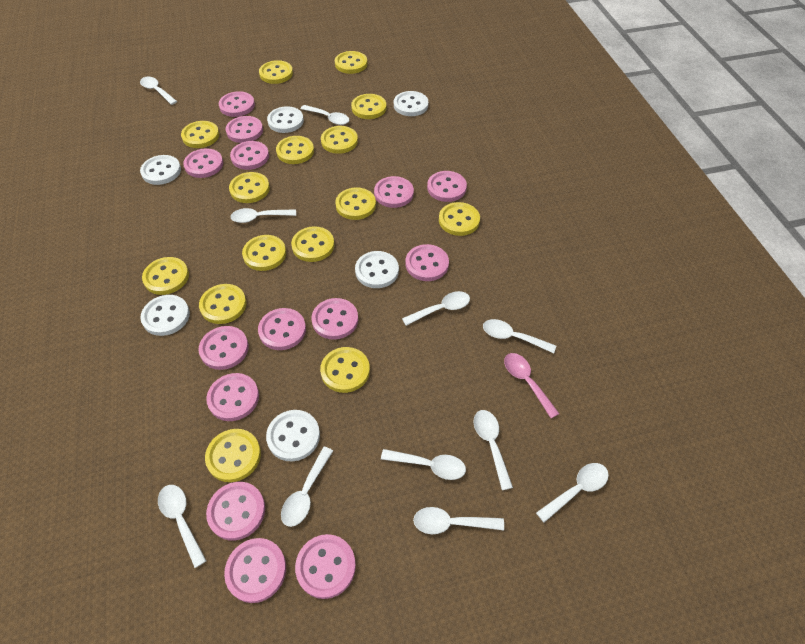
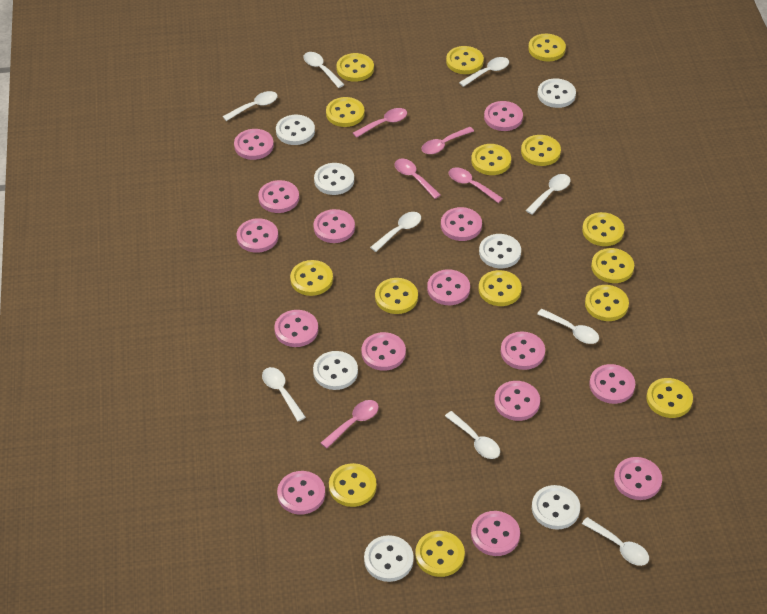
pink button: [183,148,223,178] [199,326,249,370] [206,373,259,421] [206,482,265,540] [219,91,255,117] [224,538,286,603] [226,116,263,143] [230,141,269,170] [258,308,306,350] [295,534,356,599] [311,298,358,340] [374,176,414,208] [406,244,449,281] [427,171,467,202] = 14 -> [234,129,274,160] [237,218,278,253] [258,180,299,213] [274,310,318,347] [277,471,325,515] [313,209,355,243] [362,332,406,371] [427,269,470,305] [441,207,482,241] [471,511,520,556] [484,101,523,131] [494,381,540,421] [501,331,545,370] [589,364,635,404] [614,457,662,500] = 15
pink spoon: [504,353,559,418] = 1 -> [321,400,379,449] [353,108,407,138] [394,159,441,199] [422,127,474,154] [449,167,503,203] = 5
white button: [140,155,181,185] [140,295,190,336] [266,410,320,461] [267,106,304,133] [355,251,399,288] [394,91,428,116] = 6 -> [276,115,315,145] [313,351,358,390] [314,163,354,195] [364,535,414,582] [479,234,521,268] [532,485,580,530] [537,78,576,108] = 7
white spoon: [140,77,177,105] [158,485,206,568] [231,208,296,223] [281,447,333,527] [301,105,349,125] [381,449,466,480] [402,291,470,326] [413,507,504,534] [474,410,513,490] [483,319,556,353] [536,463,609,523] = 11 -> [223,91,278,121] [262,367,306,421] [303,52,344,88] [370,212,421,252] [445,411,500,459] [459,57,509,87] [526,174,570,215] [537,309,599,344] [582,517,649,566] = 9

